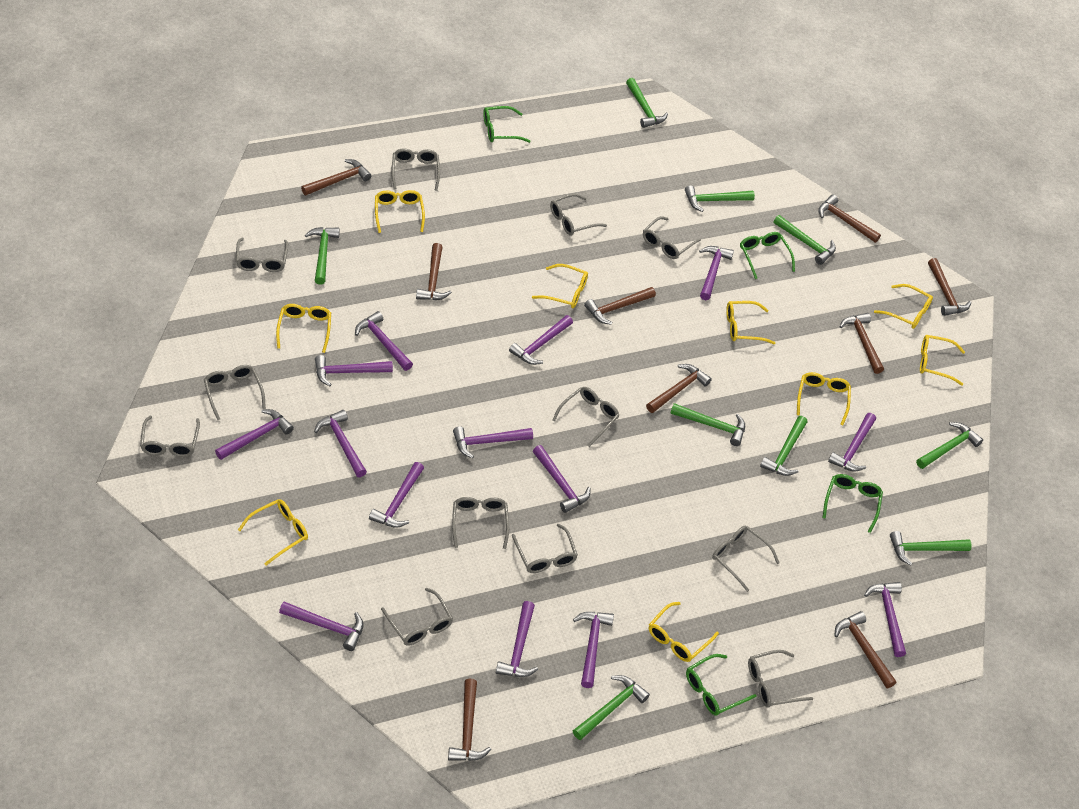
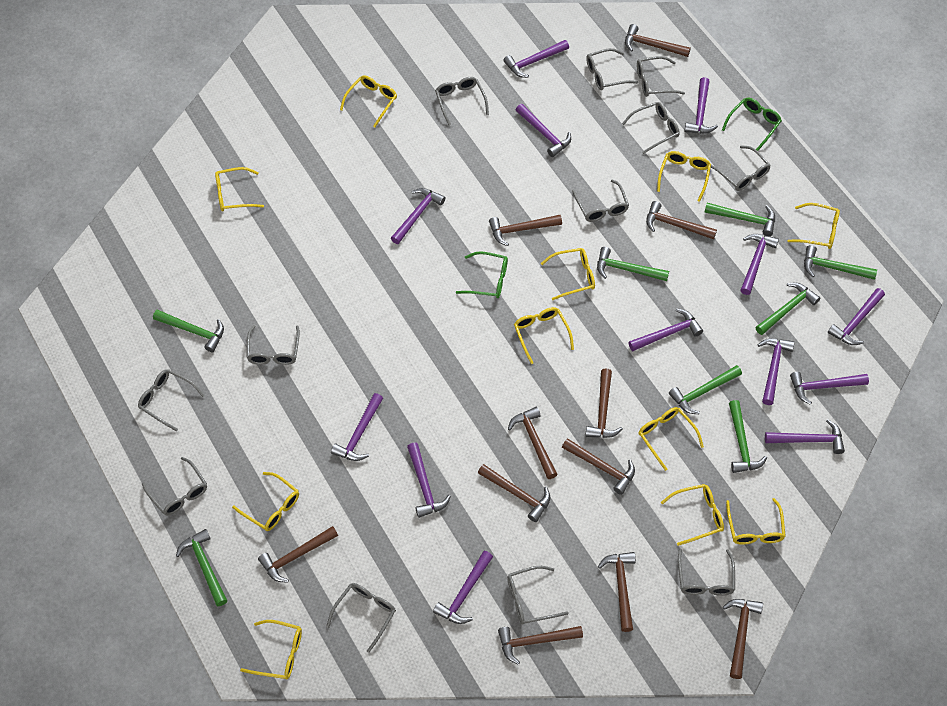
brown hammer: [301,159,371,195] [416,243,452,300] [448,679,491,761] [584,287,656,325] [646,364,712,413] [818,195,881,243] [834,611,897,688] [840,313,884,374] [928,258,971,316] = 9 -> [258,526,338,583] [478,464,550,522] [489,215,562,246] [498,626,583,665] [508,407,558,479] [562,438,635,495] [585,369,623,438] [598,552,636,632] [625,24,691,57] [646,201,717,239] [723,599,763,679] = 11
green glasses: [483,106,530,143] [686,654,757,716] [740,232,795,279] [822,474,883,533] = 4 -> [456,251,508,298] [722,98,782,151] = 2
green hammer: [305,227,340,285] [573,675,650,740] [626,78,668,128] [670,403,745,446] [685,185,755,212] [760,416,807,476] [774,215,836,265] [890,531,972,566] [916,422,983,469] = 9 -> [153,310,224,352] [176,529,227,606] [597,247,669,281] [669,365,742,414] [704,203,775,236] [729,400,767,473] [756,282,820,335] [804,245,877,280] = 8
purple hammer: [215,409,294,460] [279,602,363,651] [314,410,367,477] [315,355,393,386] [355,311,413,371] [369,462,424,528] [453,426,533,459] [496,601,538,677] [509,315,573,365] [533,445,591,513] [573,612,614,688] [699,246,734,300] [828,413,876,472] [864,582,906,657] = 14 -> [331,393,383,461] [391,188,445,244] [407,442,451,518] [433,551,493,624] [503,40,569,78] [516,104,571,157] [628,309,703,351] [684,77,718,134] [741,234,779,295] [758,338,795,405] [765,419,845,454] [790,372,869,405] [828,288,885,345] = 13
yellow glasses: [238,499,308,565] [276,304,331,353] [375,190,425,233] [532,264,588,308] [649,602,719,662] [726,301,775,344] [797,372,851,425] [874,284,933,329] [920,335,965,386] = 9 -> [215,167,264,211] [232,472,299,531] [240,620,302,680] [340,75,397,127] [514,307,574,364] [541,248,595,300] [638,407,704,471] [657,151,711,202] [661,484,724,546] [726,498,786,545] [787,203,840,249] = 11

